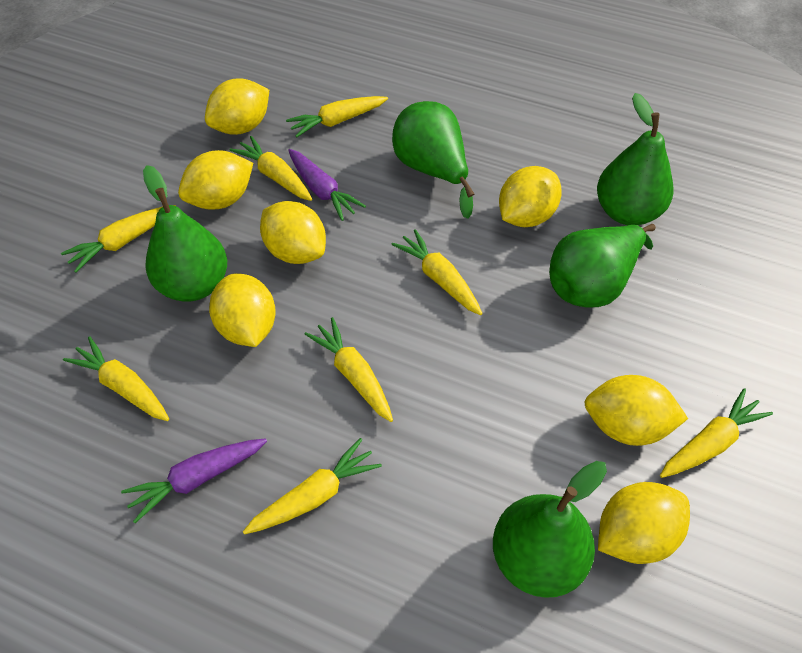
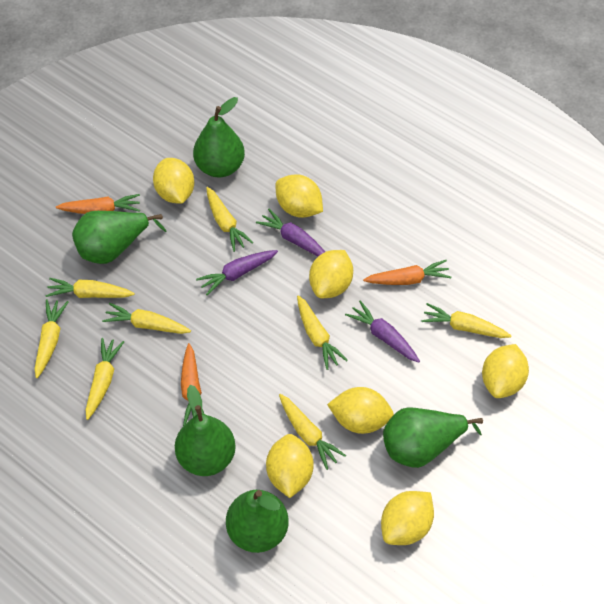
orange carrot: none = 0 -> [56,194,140,214] [181,343,204,426] [363,260,451,285] = 3
purple carrot: [121,438,267,523] [288,149,366,221] = 2 -> [196,250,278,295] [256,209,325,256] [345,301,420,363] = 3

